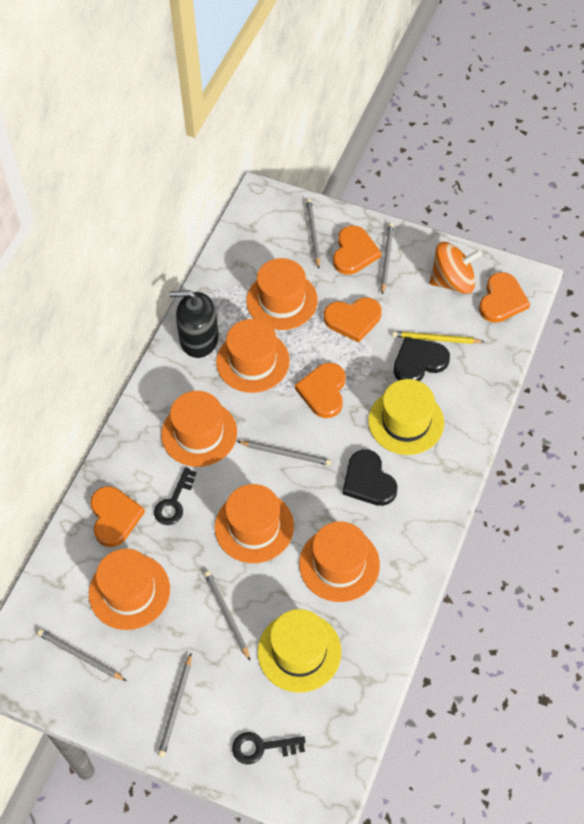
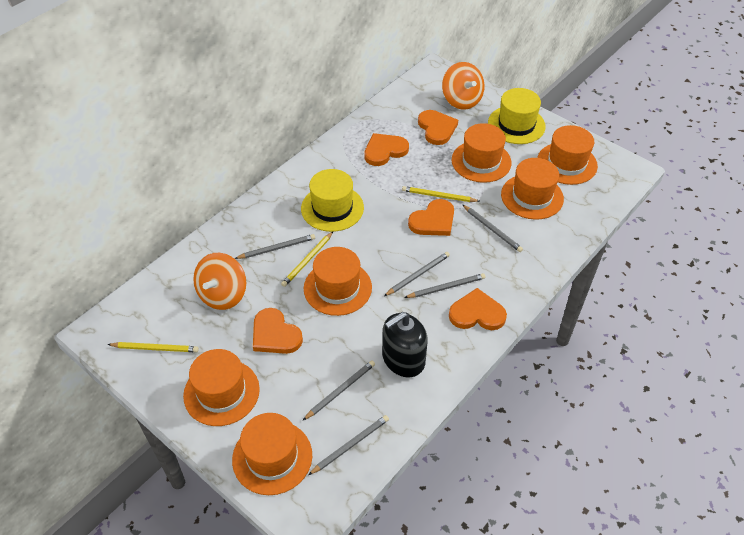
black heart: [343,449,397,506] [394,337,450,381] = 2 -> none = 0
black key: [154,467,197,525] [232,732,305,765] = 2 -> none = 0
orange spinning top: [429,242,482,294] = 1 -> [193,253,246,310] [442,62,485,110] = 2
yellow pencil: [392,331,485,344] = 1 -> [107,342,199,352] [281,232,333,287] [402,186,479,202] = 3

